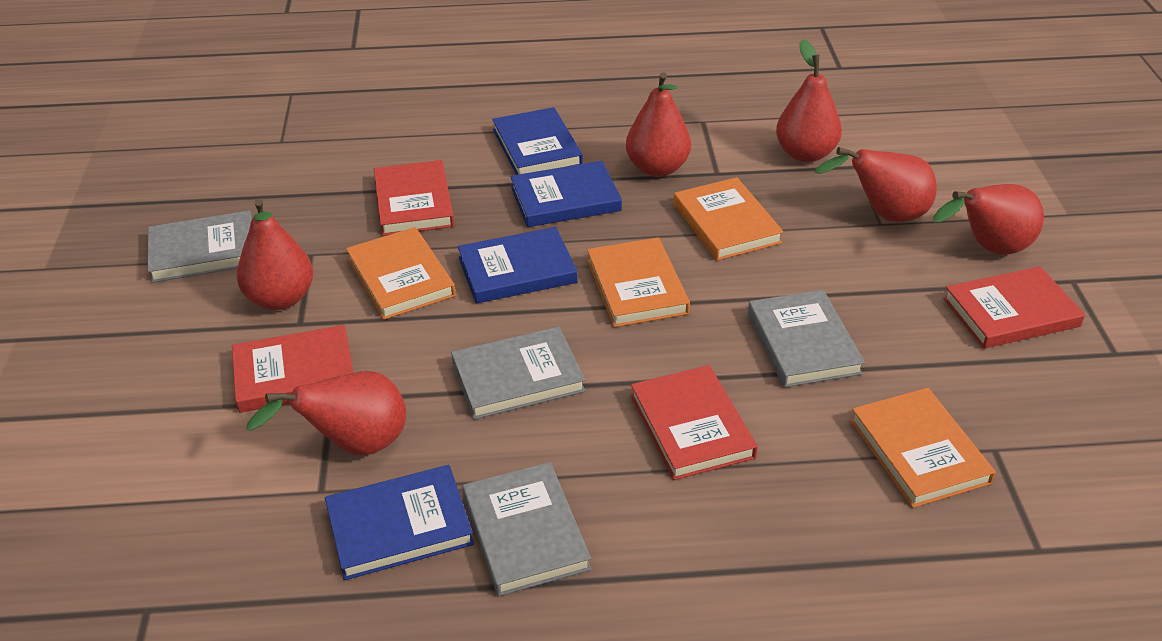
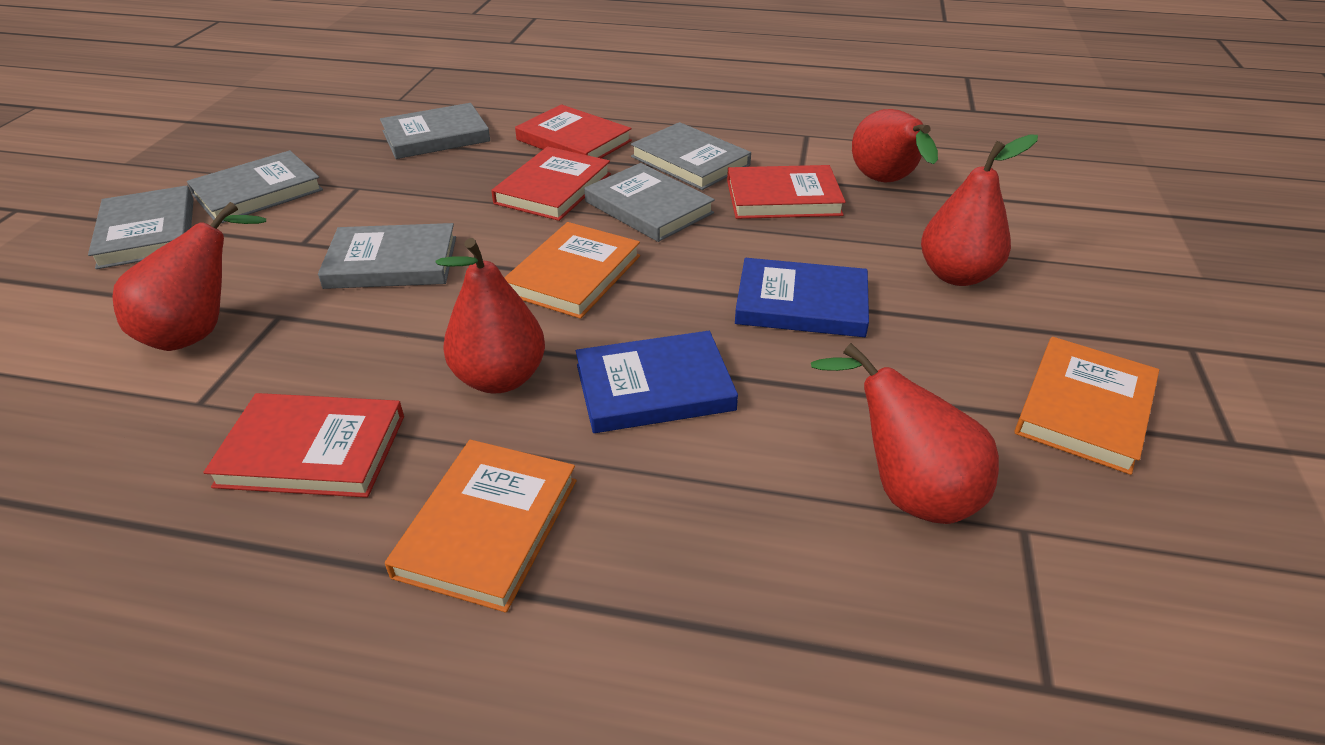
blue book: [325,465,474,580] [458,227,578,304] [492,107,583,175] [510,161,622,227] = 4 -> [576,331,738,433] [735,258,869,337] = 2
grey book: [148,210,252,283] [451,327,585,420] [462,462,591,596] [748,290,865,387] = 4 -> [88,185,194,269] [187,150,323,223] [318,223,456,289] [380,103,490,159] [584,163,715,242] [631,122,751,190] = 6
orange book: [346,227,456,320] [587,238,690,327] [673,177,784,261] [850,388,996,508] = 4 -> [385,440,576,613] [504,222,640,319] [1015,337,1159,475] = 3
red pear: [237,199,313,310] [246,371,406,456] [626,72,691,177] [776,39,842,162] [815,147,937,222] [933,184,1044,254] = 6 -> [112,202,266,351] [435,238,545,393] [811,343,999,524] [852,109,938,183] [921,134,1038,286] = 5

